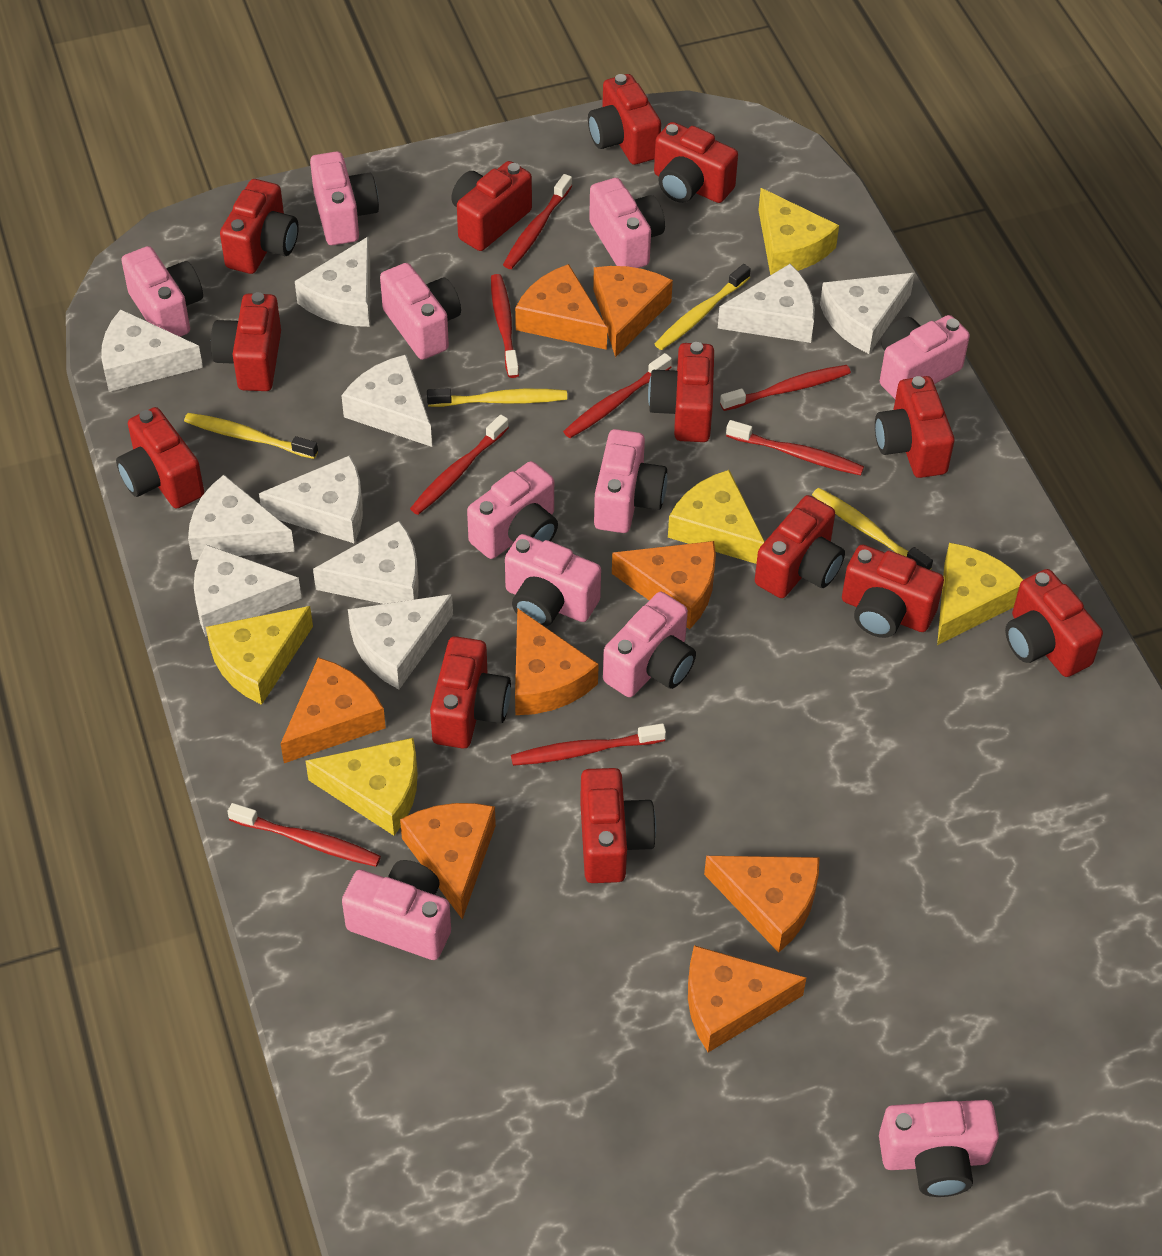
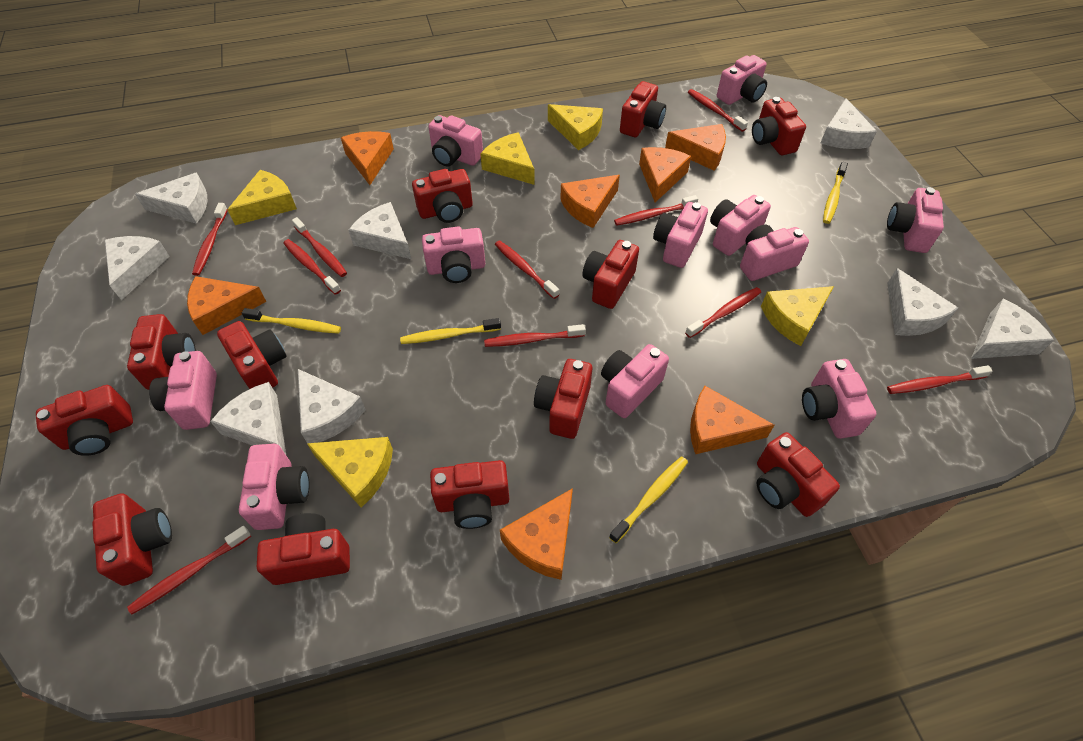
orange cheese: [281,657,386,763] [400,803,496,920] [515,264,607,350] [515,608,599,715] [593,266,673,357] [612,541,716,629] [688,945,806,1052] [704,856,820,953] = 8 -> [187,276,266,335] [341,131,394,185] [500,488,573,580] [560,175,620,228] [639,147,691,202] [665,124,726,171] [690,386,774,454] = 7
red camera: [116,407,204,509] [211,292,281,391] [220,179,299,274] [430,636,511,749] [451,161,532,251] [580,768,656,883] [588,74,661,165] [648,342,714,442] [654,122,738,203] [755,495,845,598] [842,545,944,638] [875,376,954,478] [1005,569,1103,677] = 13 -> [36,385,133,456] [92,493,172,586] [127,314,196,390] [217,321,287,389] [257,513,350,585] [412,169,473,223] [430,460,509,529] [534,359,592,439] [582,240,639,309] [620,81,666,137] [752,97,806,155] [757,432,840,517] = 12
red toothbrush: [228,803,381,867] [410,414,509,515] [491,274,519,378] [503,174,572,269] [511,723,666,766] [563,353,672,438] [720,365,851,411] [726,420,864,476] = 8 -> [127,526,251,615] [192,203,228,276] [283,239,341,295] [292,217,347,277] [484,324,586,347] [495,240,559,299] [614,195,698,226] [685,287,761,338] [688,89,748,132] [887,365,992,394] = 10
white cheese: [101,309,203,392] [188,475,295,560] [194,545,302,637] [259,455,363,543] [295,237,370,327] [313,521,419,604] [341,354,432,447] [348,594,453,689] [718,264,815,343] [820,273,915,354] = 10 -> [105,236,170,300] [135,172,207,224] [210,382,287,456] [298,369,366,443] [349,202,411,259] [821,98,877,149] [887,268,958,336] [971,299,1054,359] = 8

